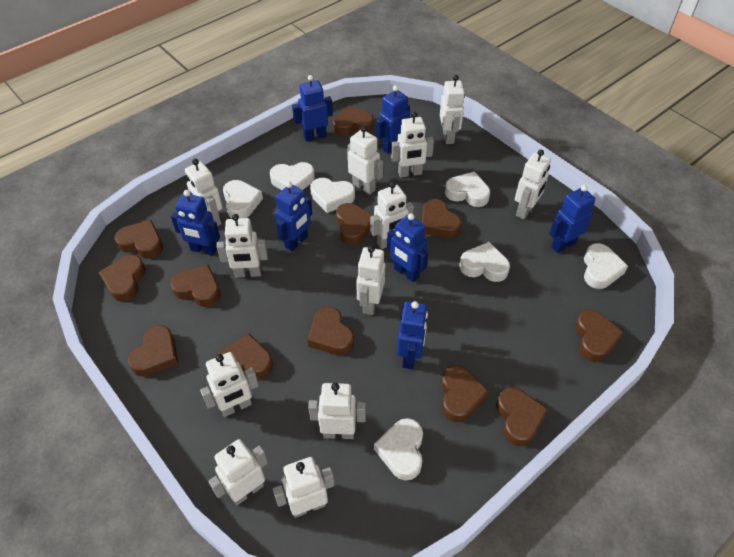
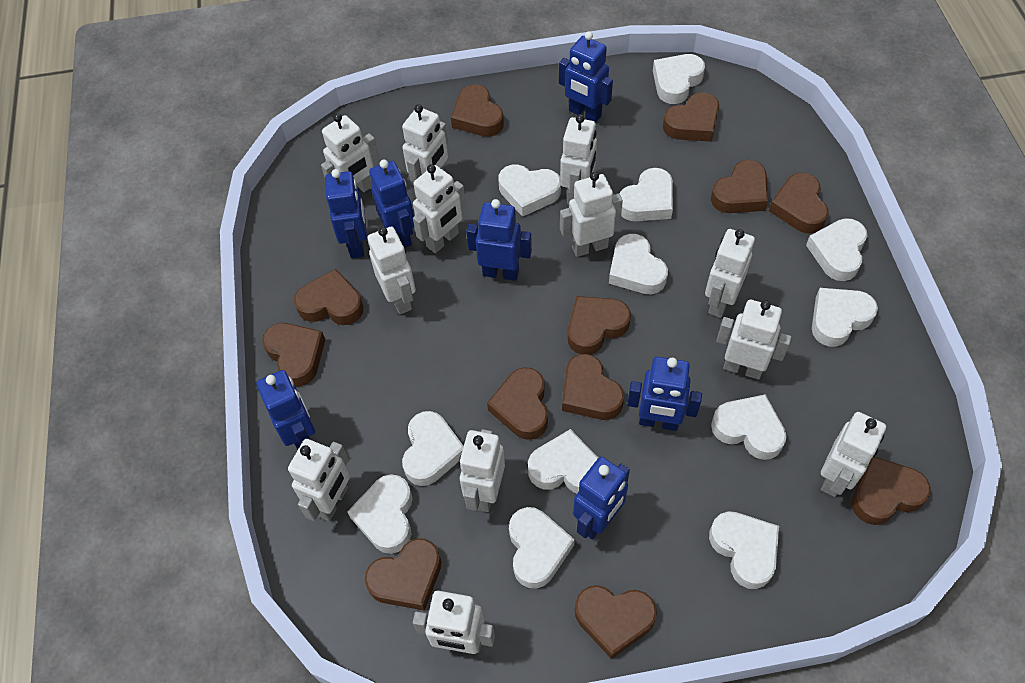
white heart: [223,180,263,218] [270,162,315,190] [310,178,355,213] [374,418,423,480] [445,171,490,207] [459,242,510,282] [584,243,628,289] = 7 -> [347,474,413,554] [402,411,464,486] [498,164,561,217] [509,507,575,589] [528,429,598,493] [609,234,668,294] [619,168,673,221] [653,54,705,104] [709,512,779,589] [711,394,787,460] [806,218,867,281] [812,288,878,347] = 12

